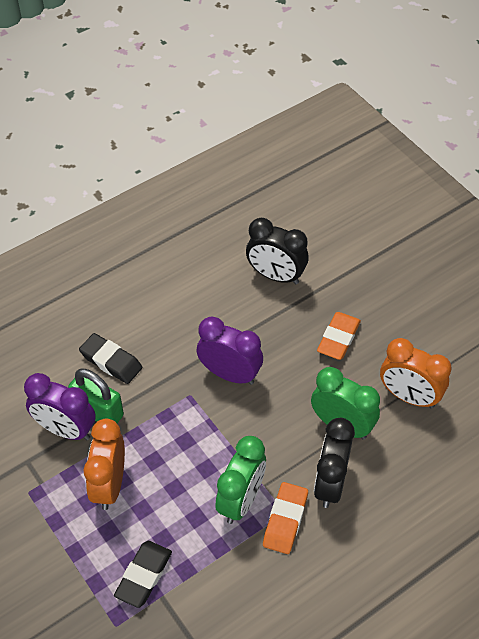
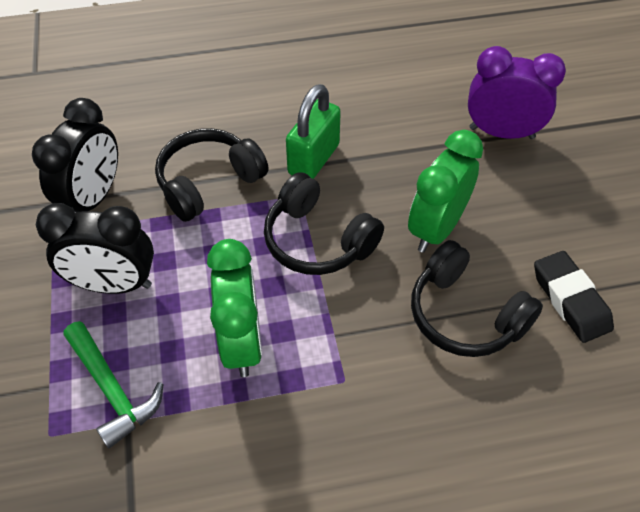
black eraser: [79,333,142,384] [114,541,172,608] = 2 -> [534,251,614,343] = 1
black headphones: none = 0 -> [155,128,269,222] [264,172,384,275] [411,240,543,357] = 3
green hammer: none = 0 -> [64,321,163,448] = 1
orange clock: [84,419,125,510] [380,338,451,408] = 2 -> none = 0
orange eraser: [263,482,308,554] [317,312,361,360] = 2 -> none = 0
purple clock: [24,373,96,440] [197,316,263,385] = 2 -> [468,46,566,139] = 1

